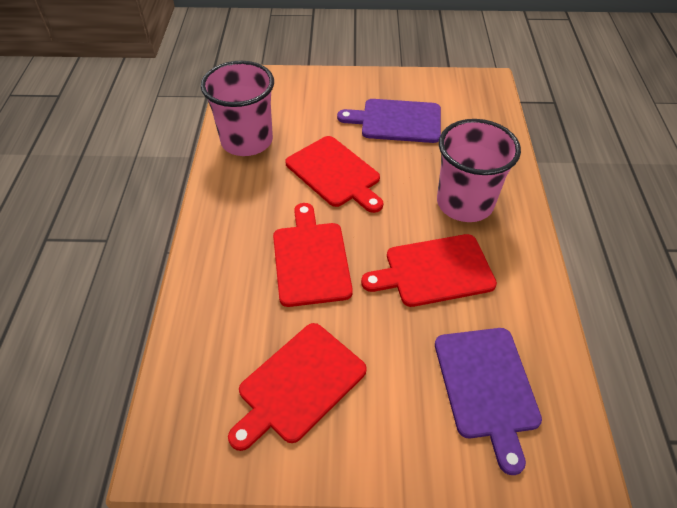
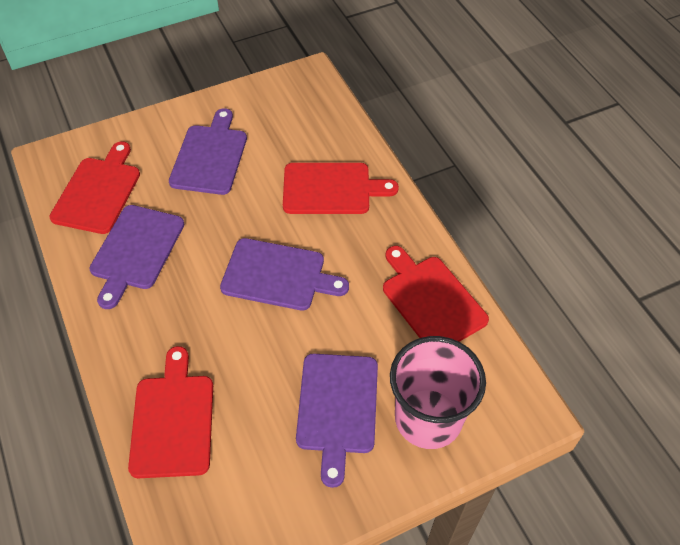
pink cup: [201,61,274,156] [437,119,521,222] = 2 -> [390,336,486,449] = 1
purple cutting board: [337,99,441,143] [435,328,542,475] = 2 -> [89,205,184,309] [169,108,247,195] [220,238,349,311] [296,354,378,488] = 4

